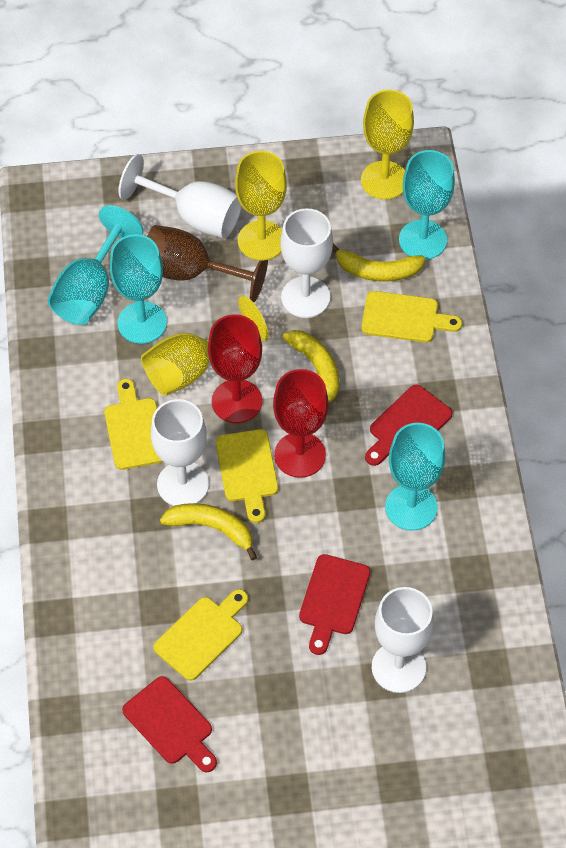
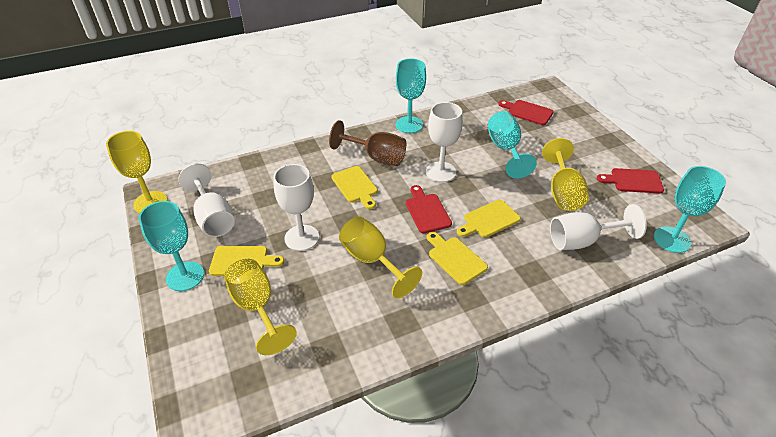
red goblet: [208,314,262,423] [273,369,329,478] = 2 -> none = 0
yellow banana: [160,503,257,560] [283,330,339,402] [332,243,425,281] = 3 -> none = 0
yellow goblet: [141,296,268,396] [235,151,287,260] [361,90,414,200] = 3 -> [106,131,167,213] [224,259,297,355] [339,216,422,298] [542,138,589,211] = 4

